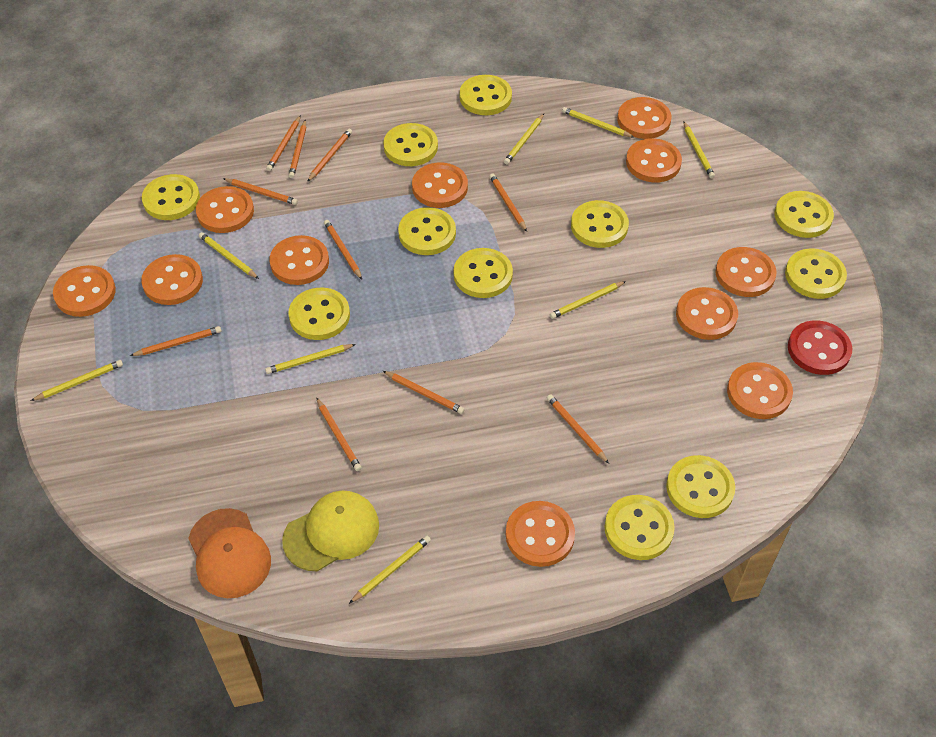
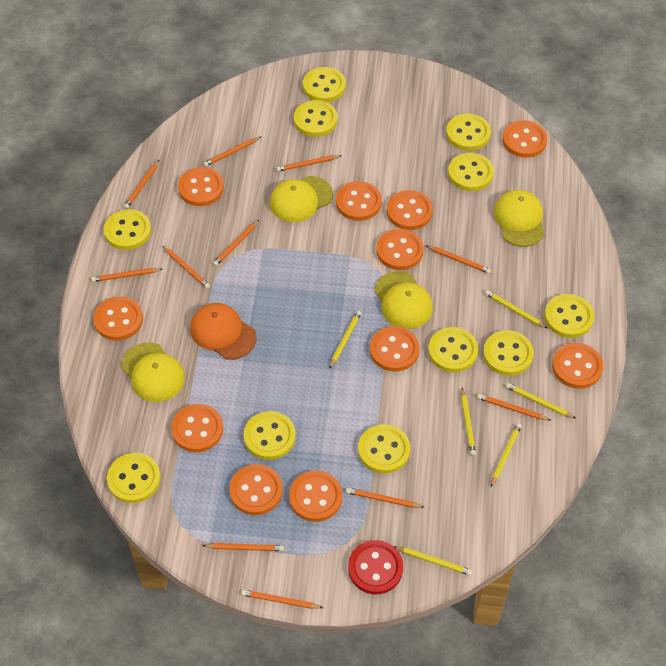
orange pencil: [130,326,221,356] [223,178,298,205] [266,115,301,171] [289,120,306,178] [307,129,352,182] [316,397,362,471] [324,220,362,279] [383,371,465,414] [489,173,527,232] [547,394,609,464] = 10 -> [91,268,162,282] [124,160,159,209] [163,246,210,289] [202,543,284,551] [203,136,262,167] [213,220,259,266] [241,590,323,609] [276,155,342,172] [346,488,424,508] [426,245,491,274] [477,394,550,420] = 11
yellow cap: [282,491,379,571] = 1 -> [121,342,185,402] [270,176,333,222] [374,272,433,329] [494,190,545,247] = 4
yellow pencil: [31,360,123,401] [199,232,259,279] [265,344,356,374] [349,535,431,604] [504,114,544,164] [549,281,626,319] [562,107,635,138] [683,121,715,178] = 8 -> [330,311,362,368] [394,546,472,576] [461,388,476,455] [485,290,547,328] [491,423,522,487] [506,383,575,418] = 6

